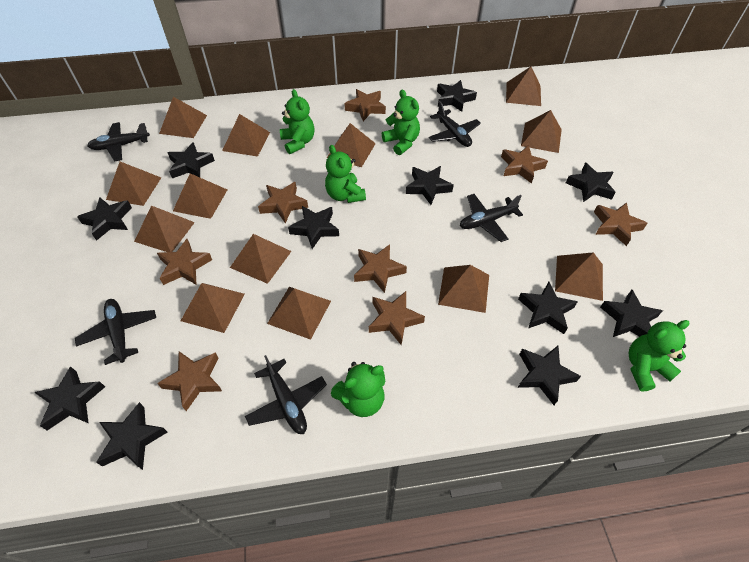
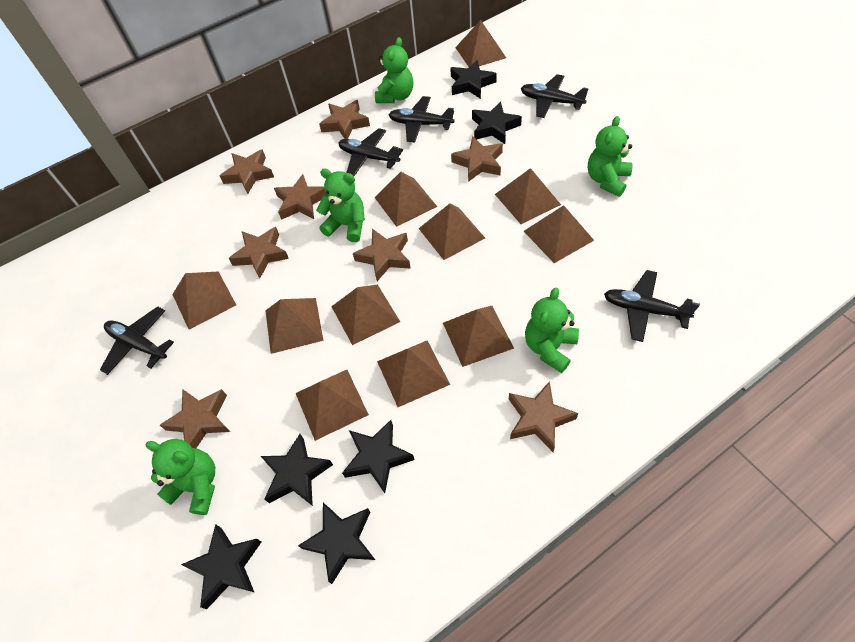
black star: [34,366,105,430] [77,197,132,241] [96,402,167,470] [167,142,215,178] [288,206,339,249] [406,166,454,205] [437,80,477,112] [518,282,578,334] [518,346,581,405] [566,162,616,202] [600,290,663,337] = 11 -> [181,524,261,609] [261,434,333,506] [298,502,375,584] [342,420,415,493] [450,60,497,99] [472,102,522,144] = 6
brown pyramid: [106,162,161,206] [134,205,195,252] [159,97,207,138] [173,173,227,219] [181,283,245,333] [222,114,270,157] [230,234,291,284] [267,287,331,340] [327,123,376,167] [438,265,489,313] [506,67,541,106] [521,110,562,153] [555,252,603,301] = 13 -> [172,271,236,330] [265,298,323,354] [296,370,369,441] [331,285,400,345] [375,172,437,227] [377,340,450,407] [419,203,485,260] [443,306,514,367] [455,20,506,67] [495,168,561,224] [524,205,594,263] = 11

